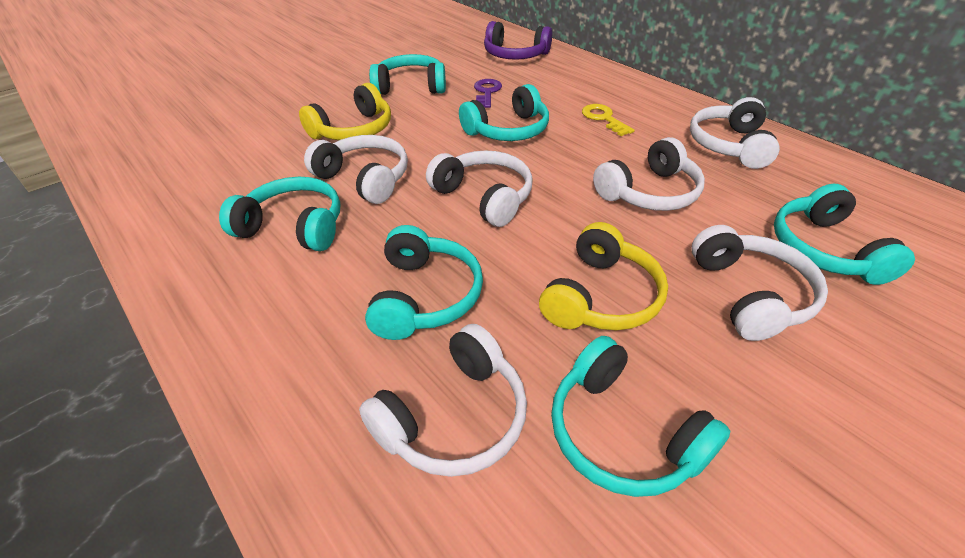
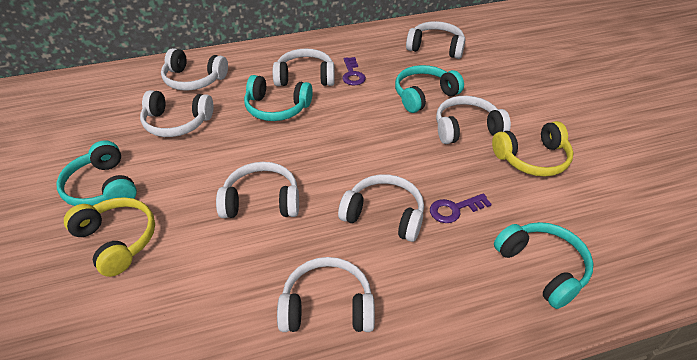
purple headphones: [484,21,552,60] = 1 -> none = 0
purple key: [474,79,502,108] = 1 -> [342,57,366,85] [430,193,492,223] = 2
turquoise headphones: [219,177,341,251] [365,225,483,340] [369,54,446,95] [459,84,549,141] [551,336,730,497] [774,184,915,285] = 6 -> [56,140,137,206] [244,75,313,121] [395,65,464,113] [494,222,594,309] = 4
white headphones: [304,135,408,204] [359,324,527,477] [426,151,533,227] [593,137,705,211] [690,97,780,169] [691,225,828,341] = 6 -> [140,90,214,137] [161,48,228,91] [216,162,299,218] [273,48,335,86] [277,257,375,332] [338,174,424,242] [406,21,465,59] [436,96,511,144] = 8
yellow key: [582,104,635,136] = 1 -> none = 0

